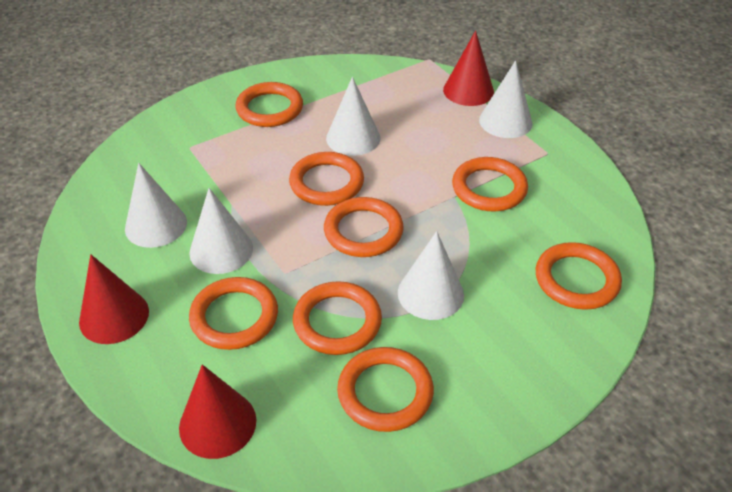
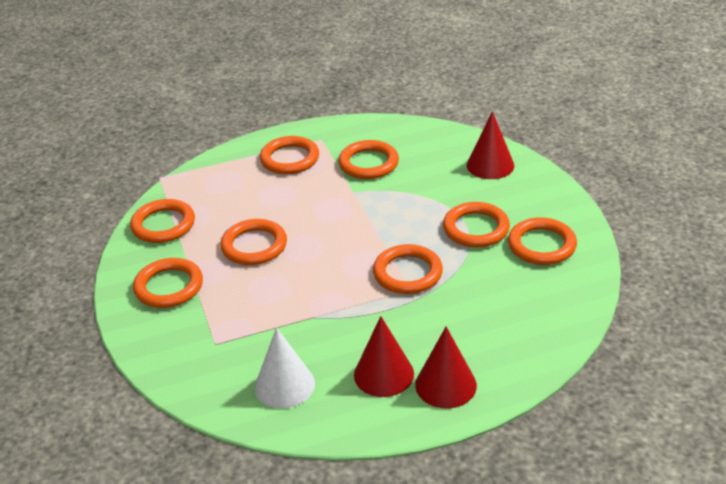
white cone: [125,163,187,248] [189,188,253,274] [326,77,380,156] [398,231,464,320] [479,60,533,138] = 5 -> [255,327,315,409] = 1

